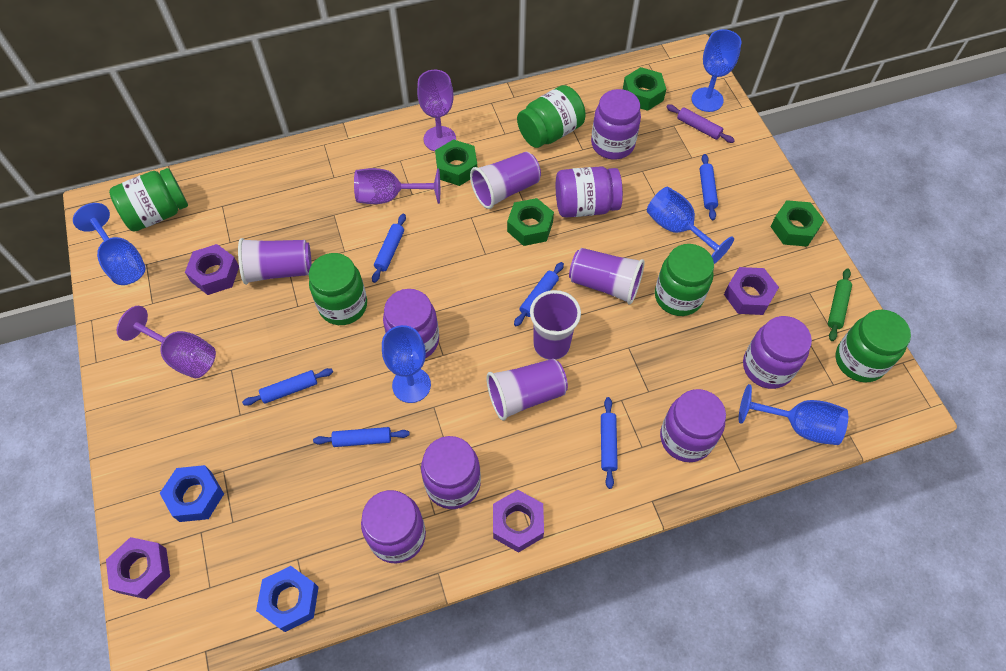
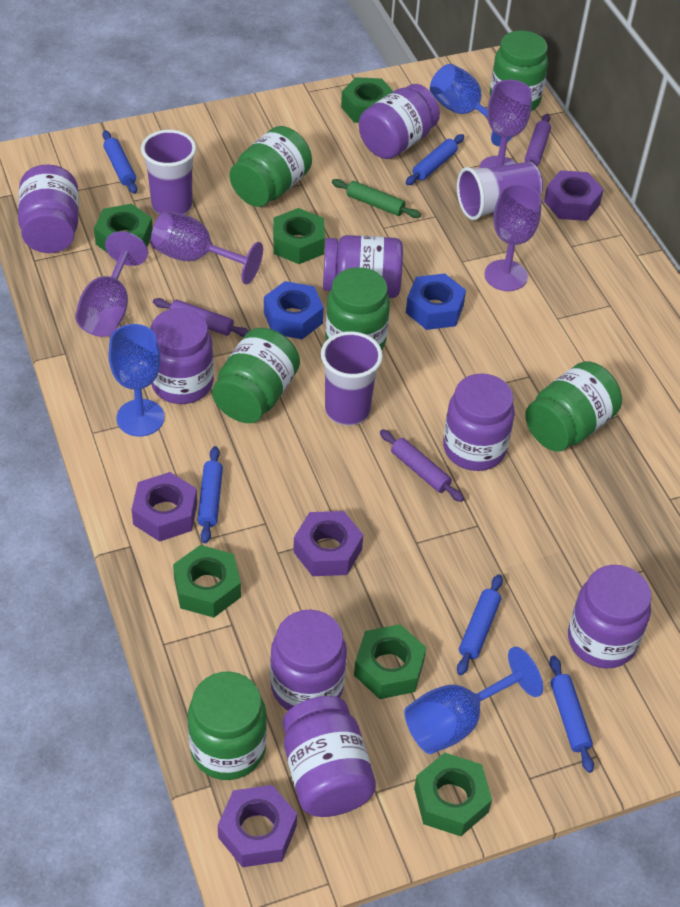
blue goblet: [73,203,146,285] [382,325,431,403] [647,187,734,264] [692,29,742,112] [739,384,848,445] = 5 -> [108,324,164,437] [404,647,543,754] [430,64,513,146] = 3
blue rolling pin: [242,368,333,406] [313,427,410,447] [372,214,406,283] [514,262,564,327] [601,397,618,489] [700,154,718,220] = 6 -> [102,130,137,194] [197,446,223,543] [406,134,464,185] [457,574,503,675] [549,656,594,773] = 5
green jar: [109,168,188,232] [309,253,367,325] [517,85,586,148] [655,244,714,316] [836,310,911,382] = 5 -> [188,672,267,780] [212,328,300,423] [230,126,312,207] [326,267,390,350] [490,31,548,111] [525,361,622,452] = 6
green nut: [435,139,477,186] [507,198,554,246] [623,67,666,111] [770,200,824,247] = 4 -> [94,204,153,253] [173,545,241,618] [273,208,325,264] [341,77,394,123] [354,624,426,699] [414,753,492,836] = 6
purple cup: [238,238,312,285] [470,152,541,209] [486,359,568,421] [530,290,581,360] [569,248,644,305] = 5 -> [141,130,196,215] [321,331,383,425] [457,162,543,220] = 3
purple goblet: [117,306,216,378] [354,168,440,204] [417,70,456,151] = 3 -> [75,231,148,337] [151,210,263,285] [479,80,532,168] [485,184,541,291] = 4
purple jar: [361,490,426,564] [383,289,439,358] [421,436,481,509] [556,166,623,218] [591,89,641,160] [660,389,726,462] [743,316,812,389] = 7 -> [18,165,79,253] [150,308,214,404] [270,610,347,711] [283,696,376,817] [323,235,403,298] [359,84,440,159] [443,373,515,471] [568,565,652,668] = 8
purple rolling pin: [666,104,735,143] = 1 -> [153,298,249,337] [380,429,464,502] [525,114,551,166] = 3

